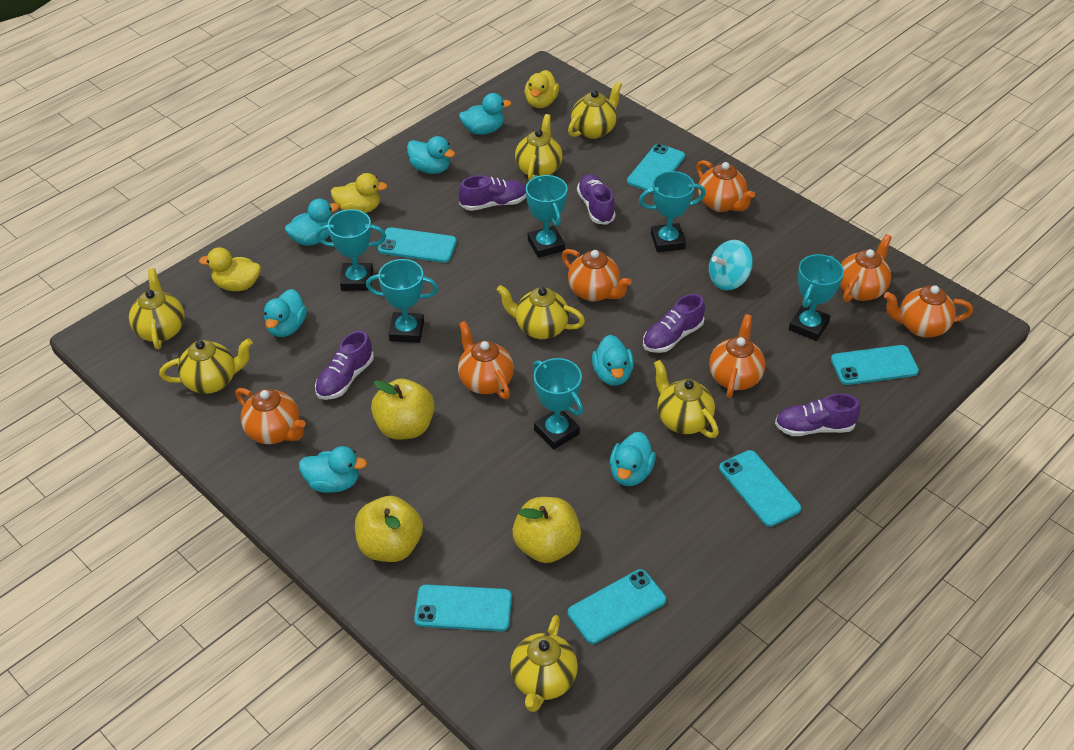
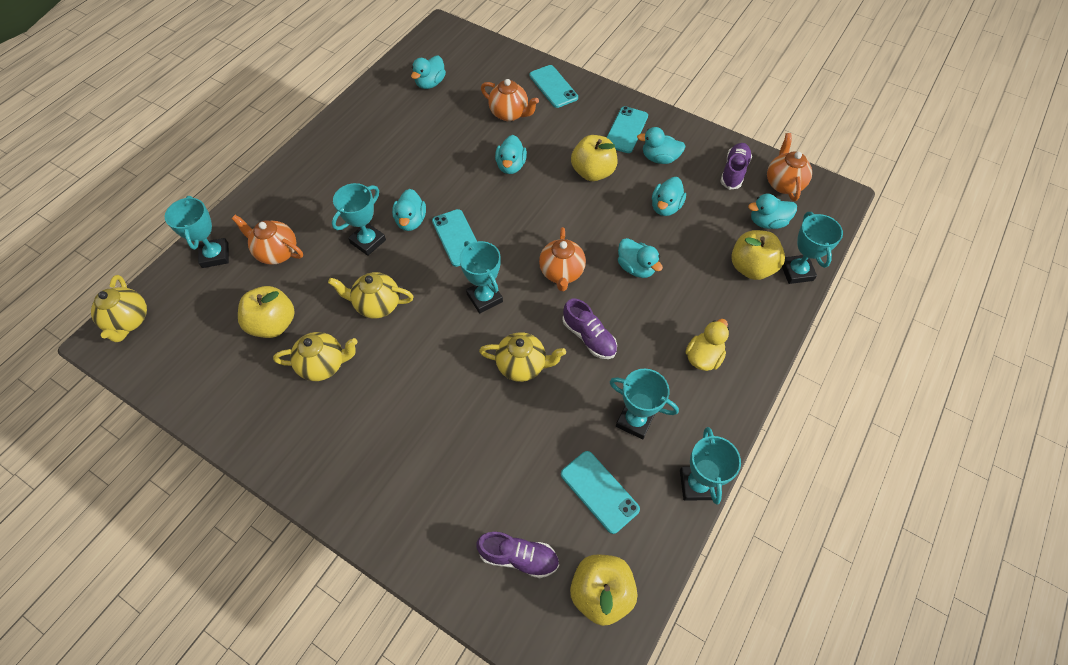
orange teapot: [235,388,306,444] [458,321,514,399] [562,249,632,301] [696,160,755,212] [709,314,765,398] [840,234,892,303] [884,285,973,338] = 7 -> [231,215,303,265] [481,79,539,121] [539,227,586,291] [767,133,812,201] = 4
purple shoe: [315,330,374,400] [459,175,526,211] [577,174,616,225] [643,294,705,353] [775,394,860,436] = 5 -> [476,532,559,578] [562,298,617,359] [720,143,752,190] = 3
turquoise phone: [378,227,457,263] [414,584,512,631] [568,569,666,644] [627,144,685,193] [719,450,801,527] [831,345,919,385] = 6 -> [432,209,477,267] [529,65,578,108] [561,451,640,534] [606,106,648,153] = 4
turquoise spinning top: [709,240,753,290] = 1 -> none = 0
yellow apple: [355,496,423,562] [371,379,435,440] [512,497,581,563] = 3 -> [238,286,295,338] [570,554,638,626] [571,135,617,181] [731,230,785,280] = 4
yellow duck: [199,247,261,291] [330,173,388,213] [525,70,559,108] = 3 -> [685,319,729,371] = 1
yellow teapot: [129,268,185,349] [159,338,253,394] [497,285,585,339] [510,615,578,712] [515,114,563,181] [568,81,622,139] [654,360,719,438] = 7 -> [91,275,147,342] [273,332,357,381] [328,272,414,318] [479,332,566,382] = 4

